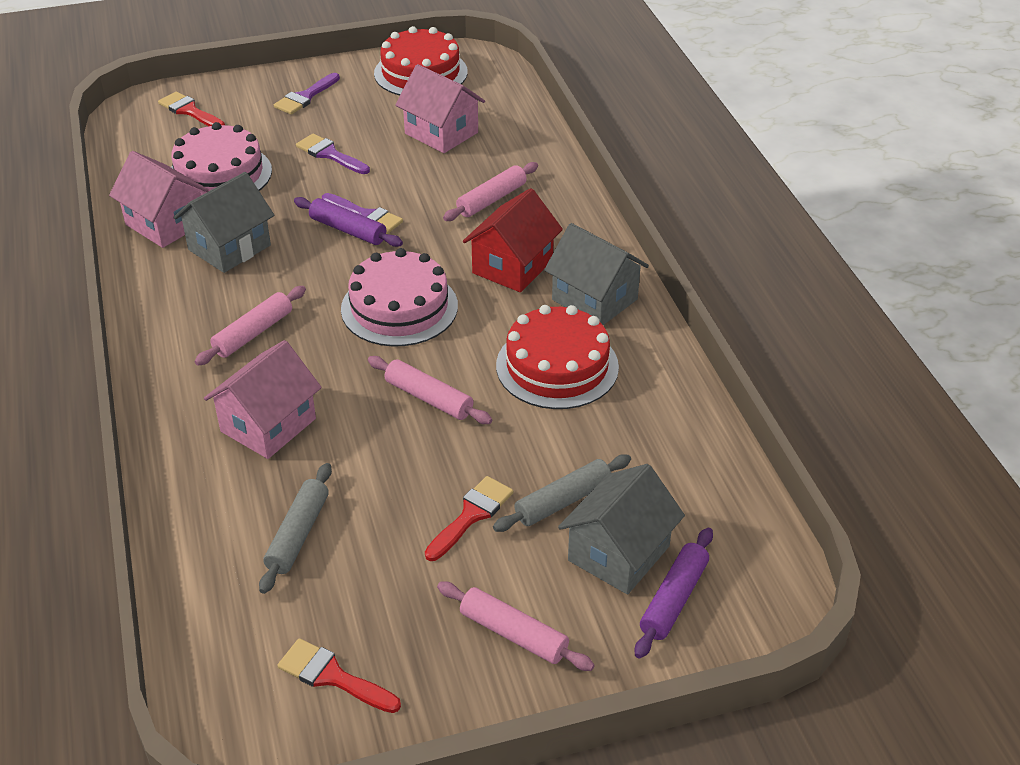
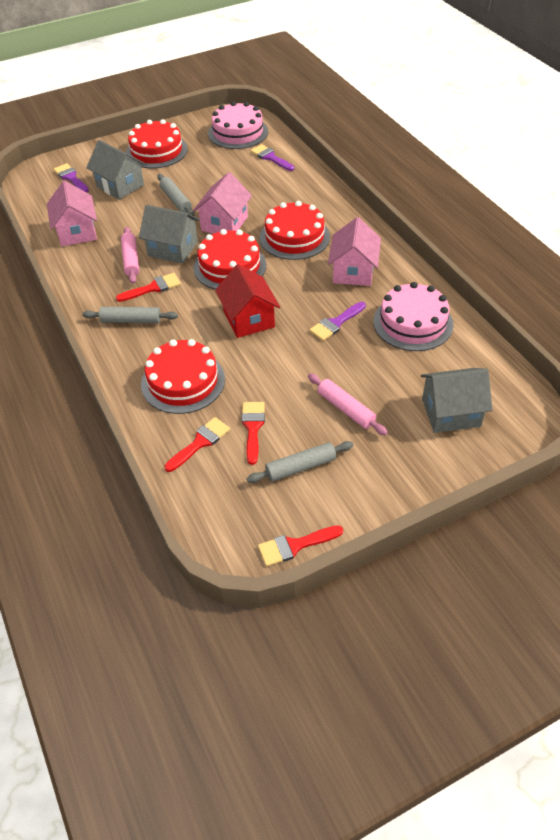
grey rolling pin: [259,463,332,594] [493,454,631,532] = 2 -> [82,307,178,323] [157,174,194,216] [247,441,353,483] = 3
pink rolling pin: [194,286,306,366] [368,356,492,424] [437,582,595,671] [443,162,538,221] = 4 -> [121,227,139,284] [308,373,388,436] = 2
purple rolling pin: [294,197,403,247] [635,528,713,659] = 2 -> none = 0
red brush: [158,92,225,126] [277,638,401,713] [425,476,513,561] = 3 -> [116,273,181,302] [164,417,230,472] [242,402,265,465] [258,525,343,567] = 4
red cake: [374,26,468,95] [496,305,619,409] = 2 -> [126,119,188,168] [141,339,225,414] [193,229,266,289] [260,201,330,260] = 4

